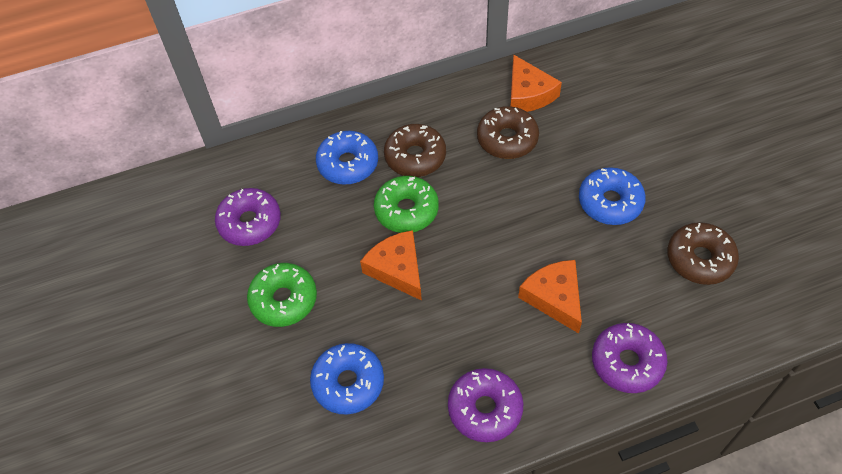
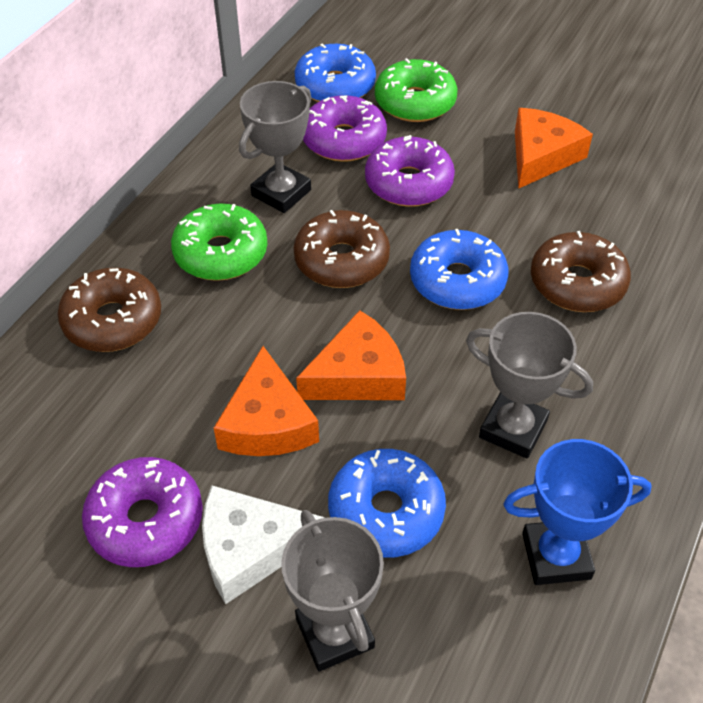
blue trophy: none = 0 -> [503,439,652,585] = 1
grey trophy: none = 0 -> [239,81,311,213] [281,510,384,671] [466,312,593,459] = 3
white cheese: none = 0 -> [202,485,325,604] = 1

